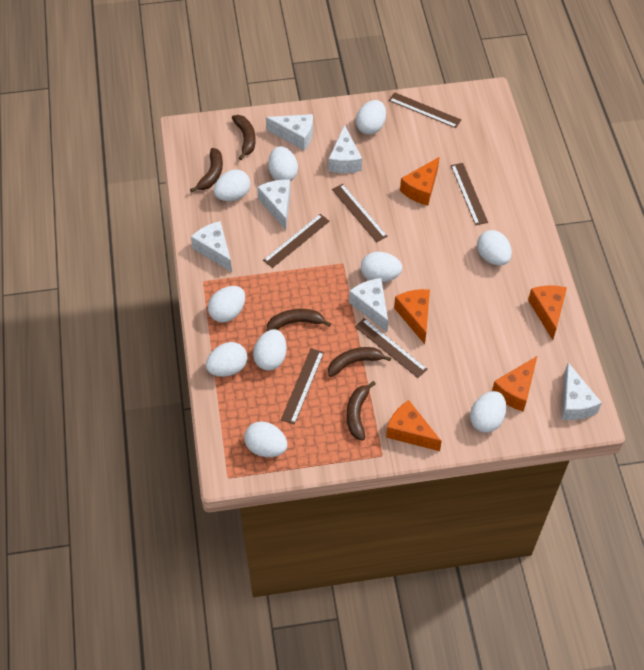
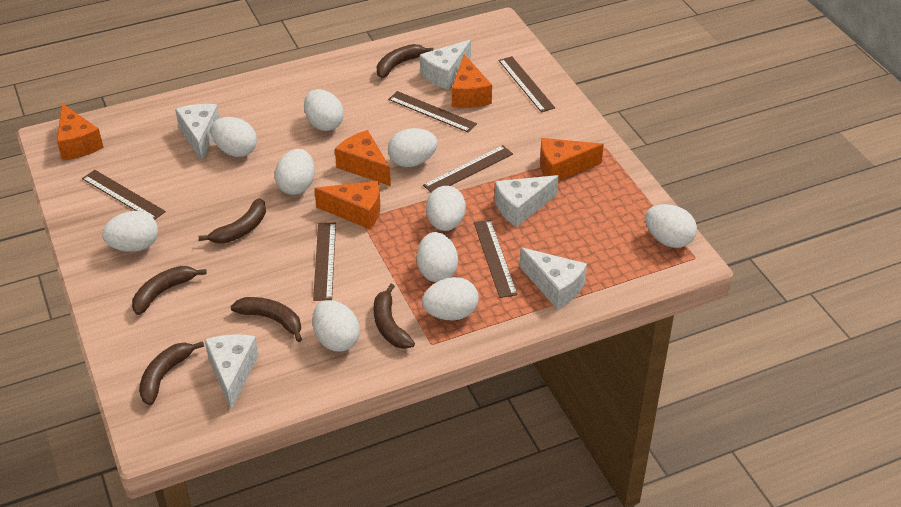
brown banana: [190,148,223,193] [232,115,256,160] [267,309,331,331] [328,347,391,377] [347,381,375,441] = 5 -> [132,266,207,315] [139,341,204,405] [199,198,266,244] [230,297,302,342] [374,284,415,349] [377,44,434,78] = 6
white cheese: [191,221,232,272] [257,180,290,230] [266,114,313,151] [329,125,362,173] [349,278,388,332] [561,363,602,420] = 6 -> [175,104,220,161] [205,334,259,410] [420,40,471,90] [495,175,559,227] [520,248,587,309] = 5

